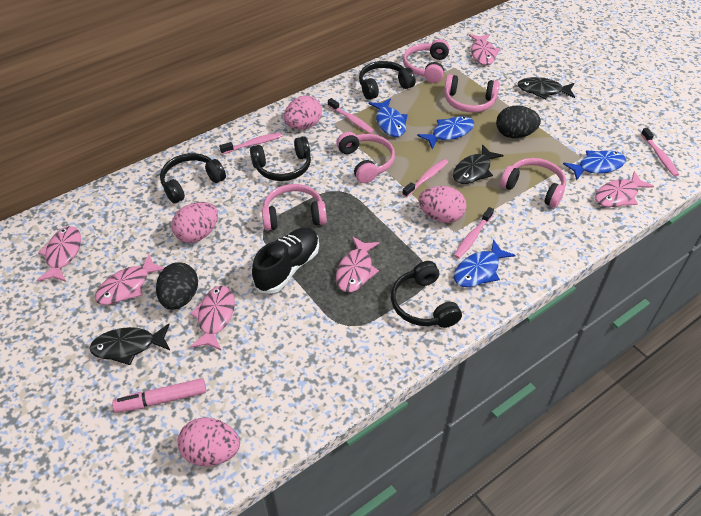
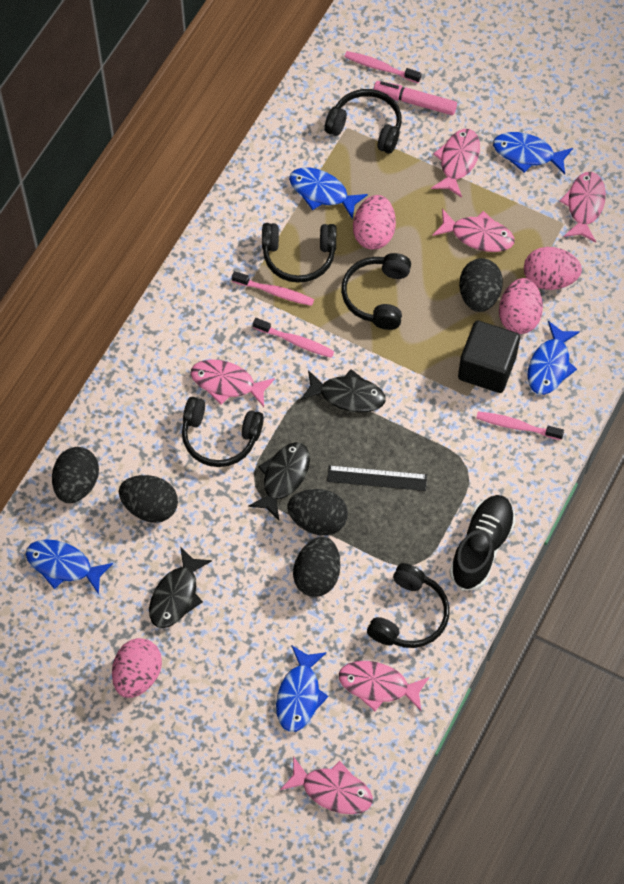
black cube: none = 0 -> [458,320,520,393] = 1
black egg: [156,262,198,310] [496,106,541,138] = 2 -> [52,447,99,503] [119,475,178,523] [287,489,348,536] [293,537,340,597] [459,258,503,312] = 5
black headphones: [160,153,226,204] [250,136,311,181] [359,61,415,100] [391,261,462,328] = 4 -> [182,397,264,467] [262,223,337,283] [325,89,402,154] [341,253,411,330] [367,563,450,648] = 5
black ruler: none = 0 -> [327,465,427,491] = 1
blue fish: [369,98,408,137] [417,116,474,149] [454,239,516,287] [563,150,626,181] = 4 -> [25,539,113,594] [276,645,329,732] [289,167,368,219] [493,132,573,174] [527,321,580,395] = 5
pink headphones: [262,184,327,231] [336,132,395,183] [403,39,450,83] [444,74,500,113] [500,158,566,208] = 5 -> none = 0
pink toothbrush: [219,132,282,154] [328,98,374,134] [402,159,448,197] [454,207,494,259] [641,128,679,176] = 5 -> [232,271,314,306] [253,318,334,358] [344,51,422,83] [476,411,564,440] = 4

